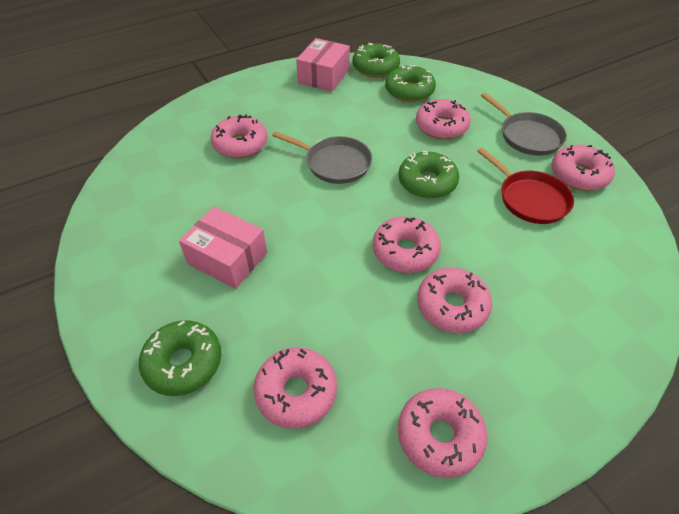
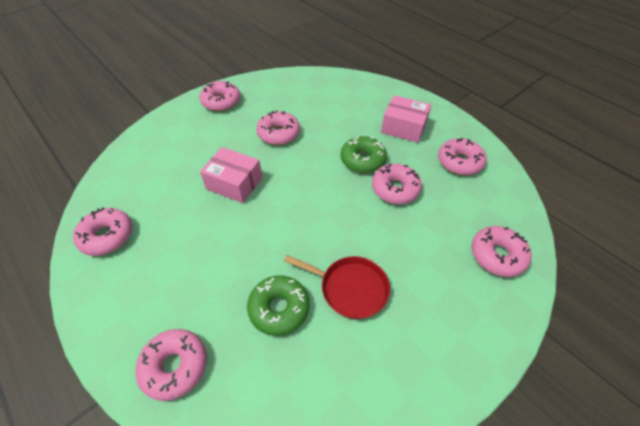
green donut: [139,320,221,396] [353,43,400,78] [385,65,436,102] [398,151,459,199] = 4 -> [247,275,309,336] [341,136,387,173] = 2
grey pan: [272,131,372,184] [481,93,567,156] = 2 -> none = 0

